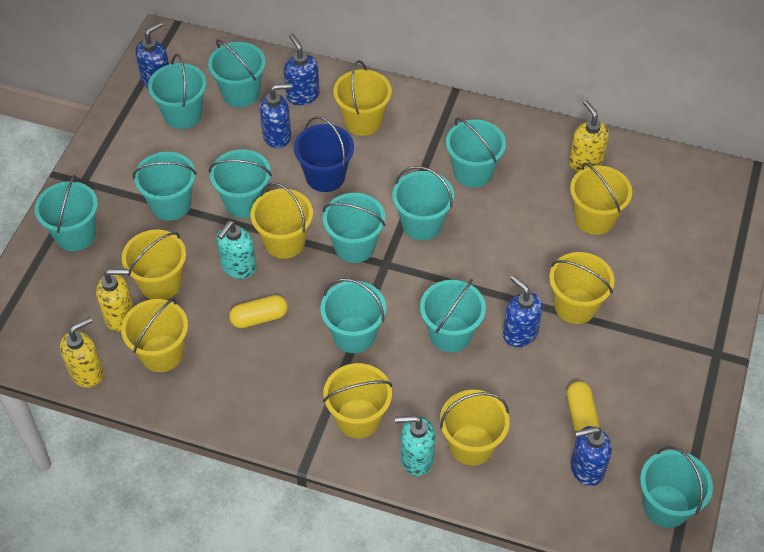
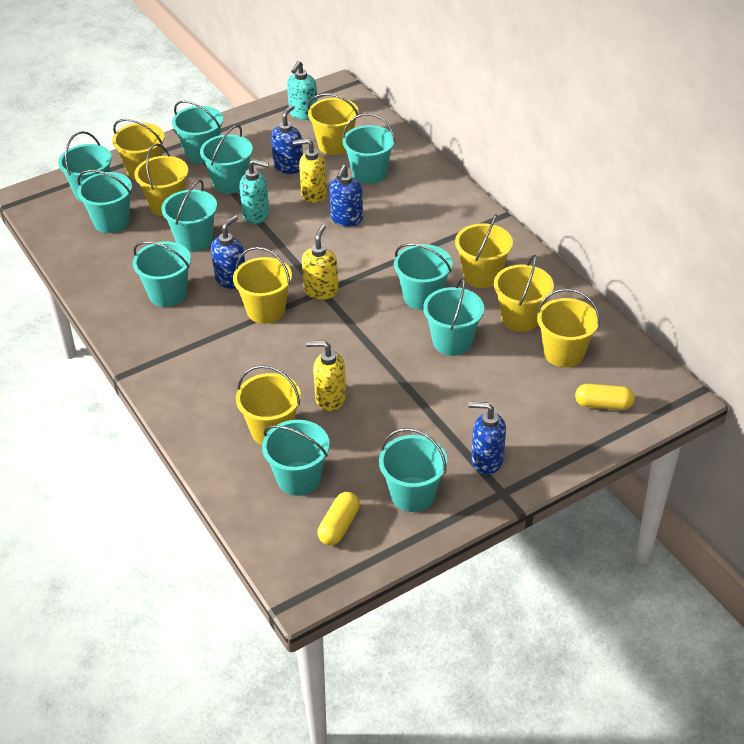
blue bucket: [294,116,354,192] = 1 -> none = 0
blue soap dispenser: [135,22,169,88] [260,83,292,148] [284,34,320,105] [503,275,543,347] [571,426,612,486] = 5 -> [211,215,245,289] [271,105,303,174] [329,165,363,227] [468,402,506,475] = 4

